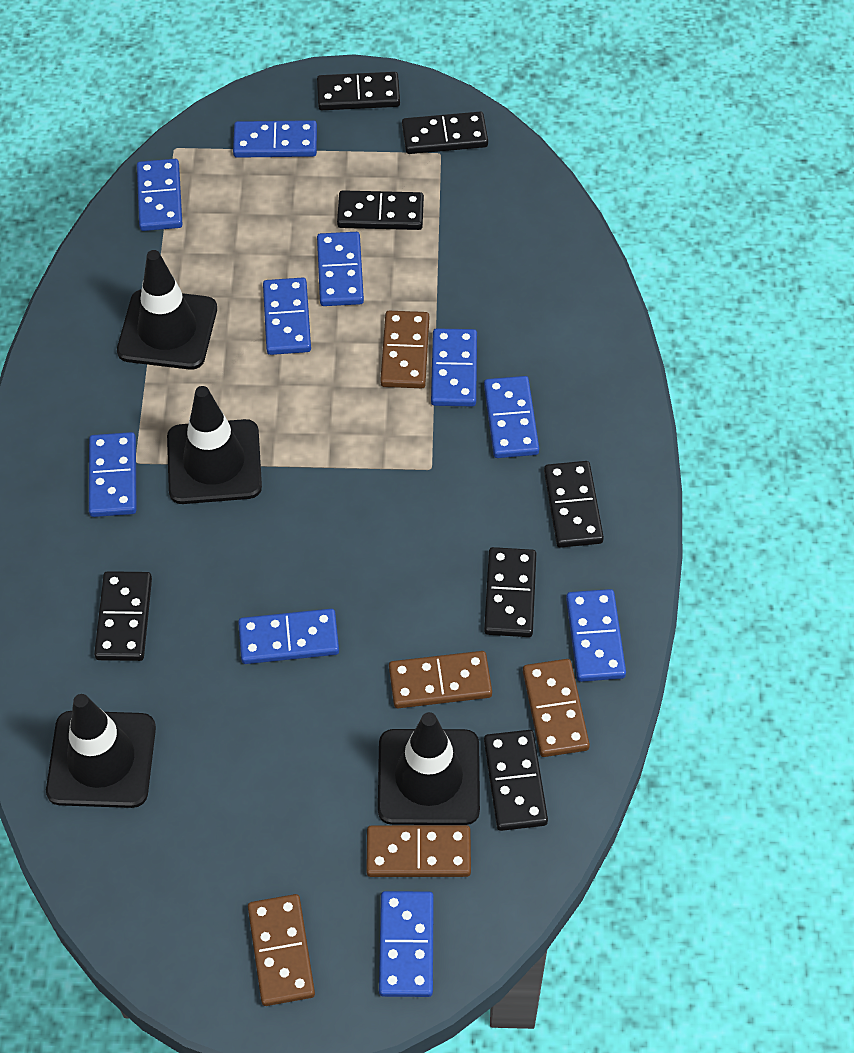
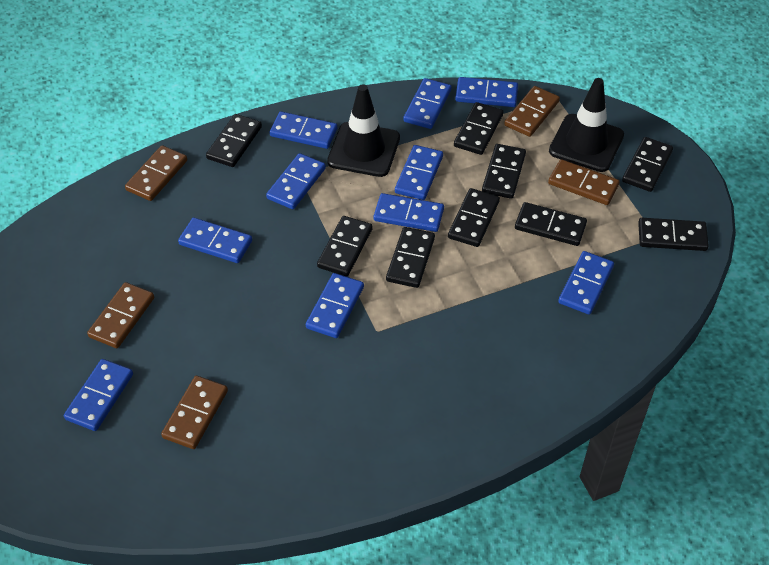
black domino: [94,571,152,661] [317,72,400,110] [337,190,424,230] [402,112,488,154] [484,547,536,637] [484,730,548,831] [544,461,604,548] = 7 -> [206,114,262,167] [317,216,373,276] [386,227,435,288] [448,188,500,247] [454,102,503,155] [482,144,526,199] [515,202,587,246] [622,137,673,192] [638,218,709,251] = 9
black traffic cone: [46,694,156,808] [117,250,217,370] [167,386,262,504] [378,712,480,825] = 4 -> [327,84,400,177] [549,78,624,172] = 2

